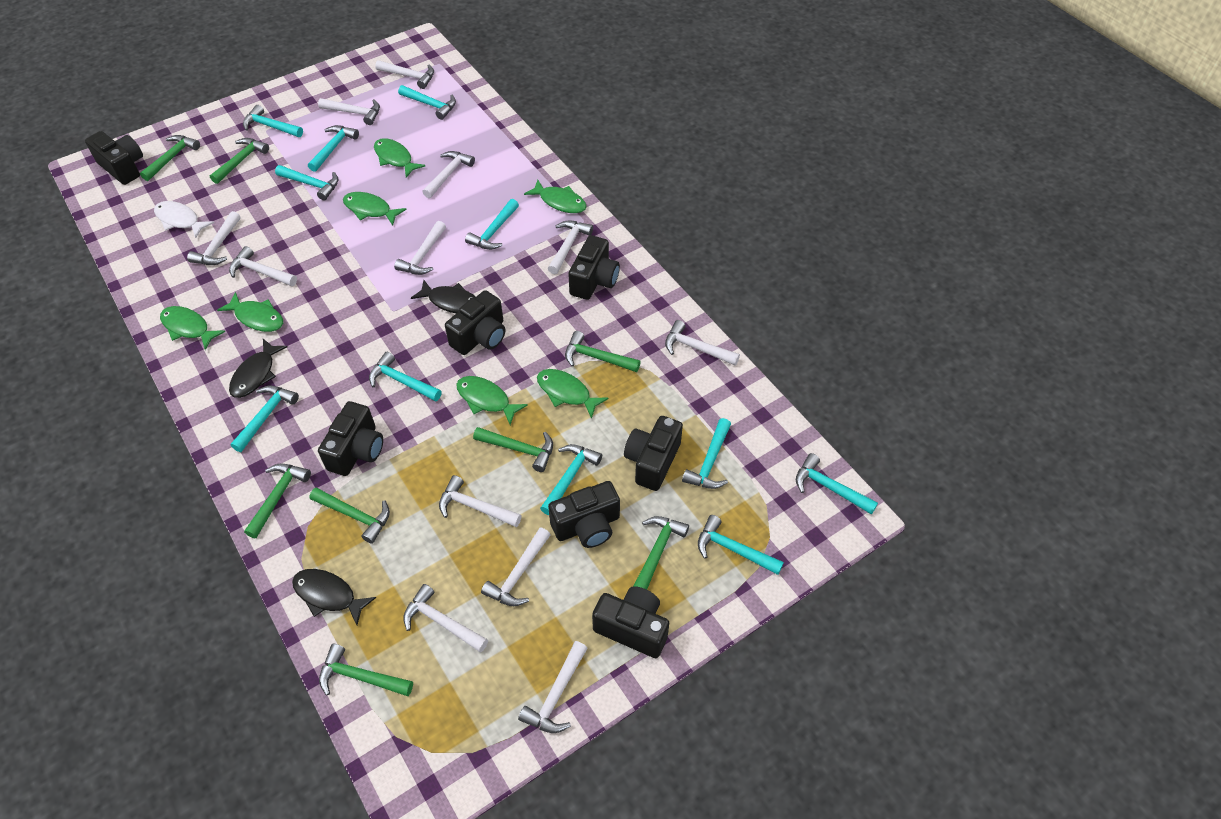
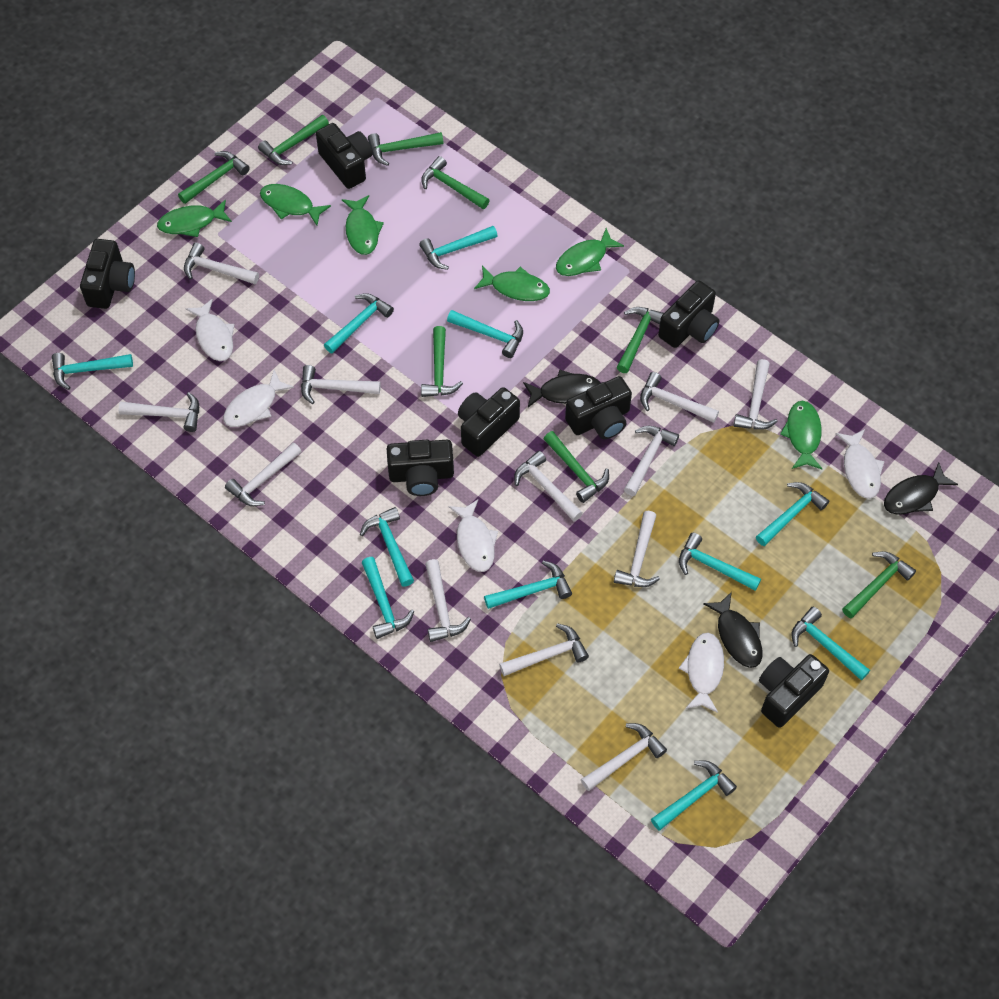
green fish: [160,306,226,350] [217,292,283,332] [343,192,407,226] [374,138,425,178] [456,376,528,425] [524,180,587,213] [537,369,608,419] = 7 -> [157,199,232,237] [260,184,331,225] [342,195,384,255] [474,266,550,301] [556,228,624,276] [780,401,822,469] = 6
white fish: [154,201,214,238] = 1 -> [185,299,235,361] [223,370,294,427] [448,500,498,572] [679,633,724,713] [836,429,884,499] = 5

